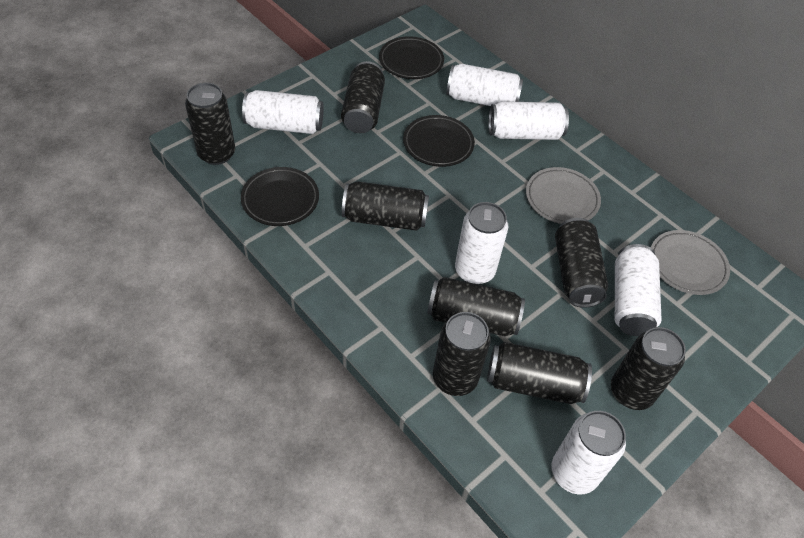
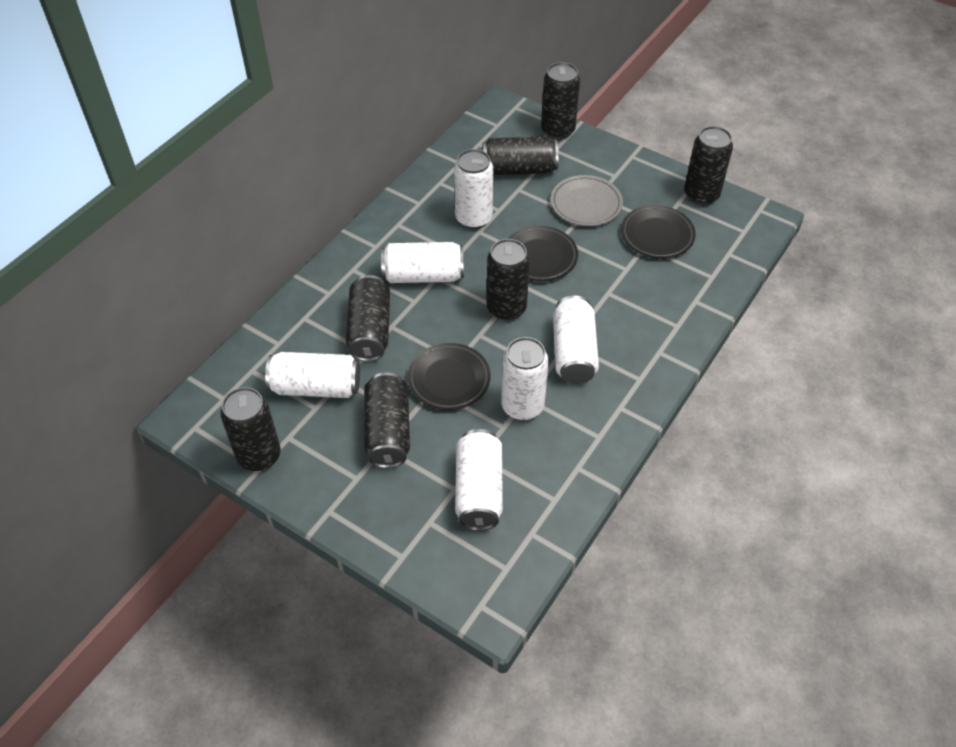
black can: [185,83,235,165] [341,61,385,133] [342,181,429,231] [427,277,525,336] [433,312,491,396] [487,342,592,404] [555,218,608,308] [611,327,686,410] = 8 -> [220,387,281,471] [346,275,390,362] [364,372,410,468] [482,136,559,175] [487,239,530,321] [541,62,580,140] [684,126,733,205] = 7
grey plate: [526,167,601,224] [651,230,730,295] = 2 -> [551,175,623,226] = 1

